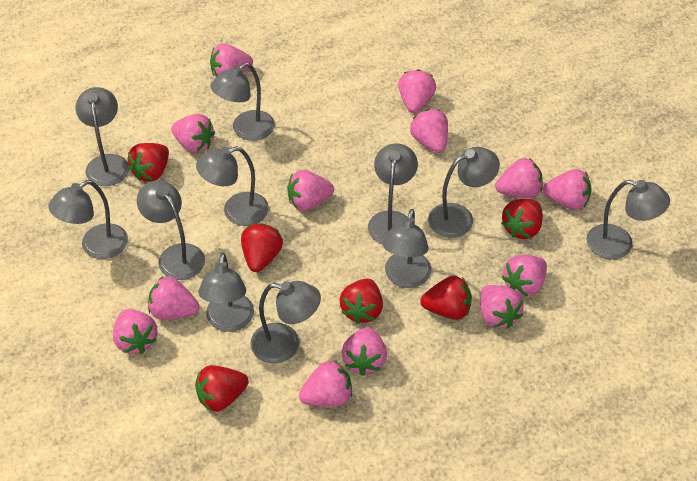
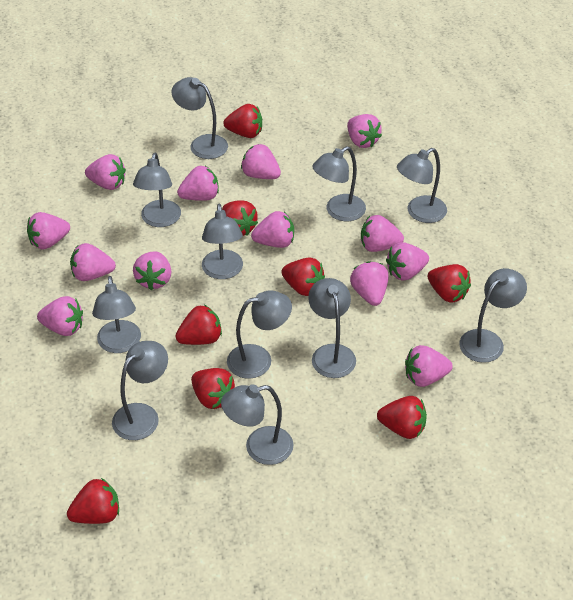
red strawberry: [128,143,169,182] [195,365,249,412] [241,224,283,272] [339,279,383,324] [420,276,472,320] [501,199,543,239] = 6 -> [67,478,119,524] [175,305,222,345] [191,368,235,409] [222,200,258,236] [223,104,262,138] [281,257,325,296] [377,396,427,439] [427,264,471,303] = 8

